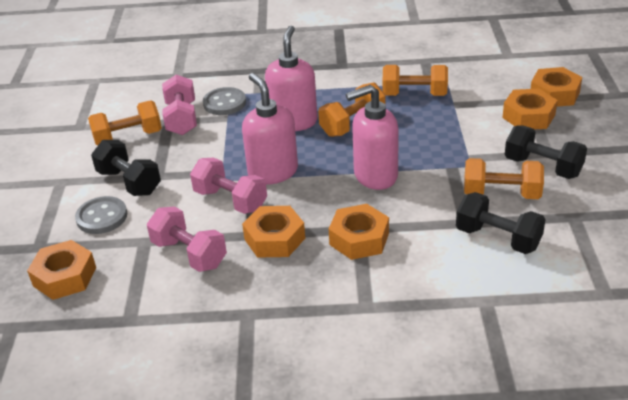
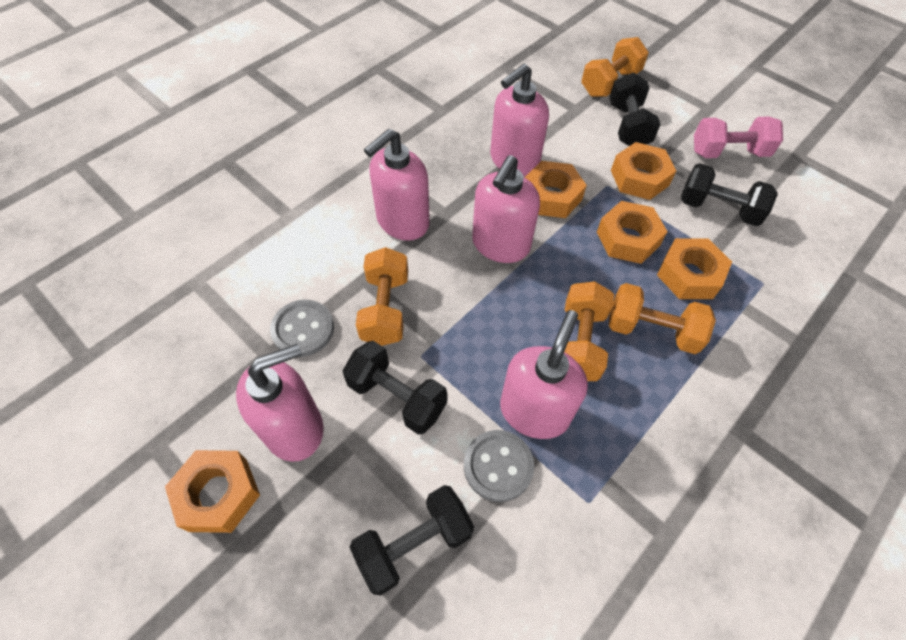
black dumbbell: [91,140,161,196] [456,192,546,254] [505,125,587,179] = 3 -> [343,341,447,435] [350,485,474,596] [609,73,660,146] [681,163,778,226] = 4
pink dumbbell: [147,207,227,272] [162,75,197,135] [190,158,267,214] = 3 -> [694,117,783,158] = 1
pink soap dispenser: [242,73,298,185] [265,26,317,131] [346,85,399,190] = 3 -> [236,344,324,462] [364,129,430,241] [472,155,540,263] [490,63,549,177] [500,310,588,439] = 5

